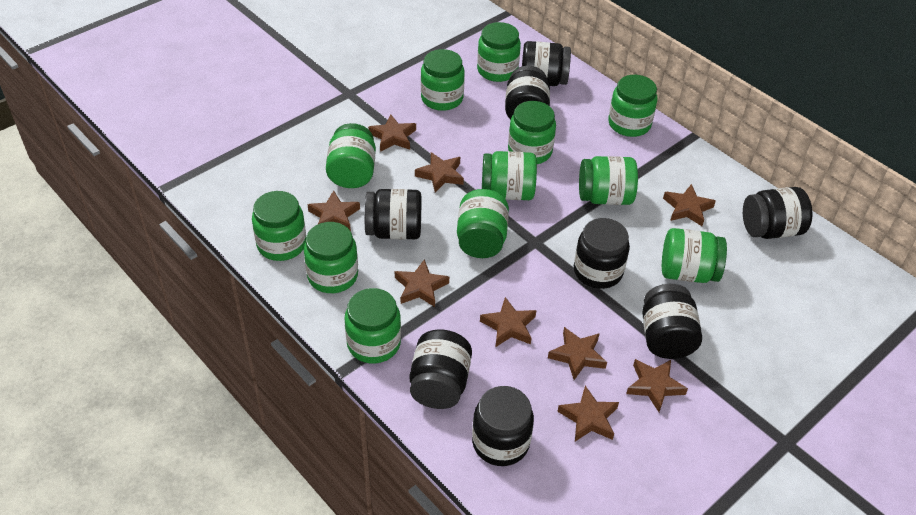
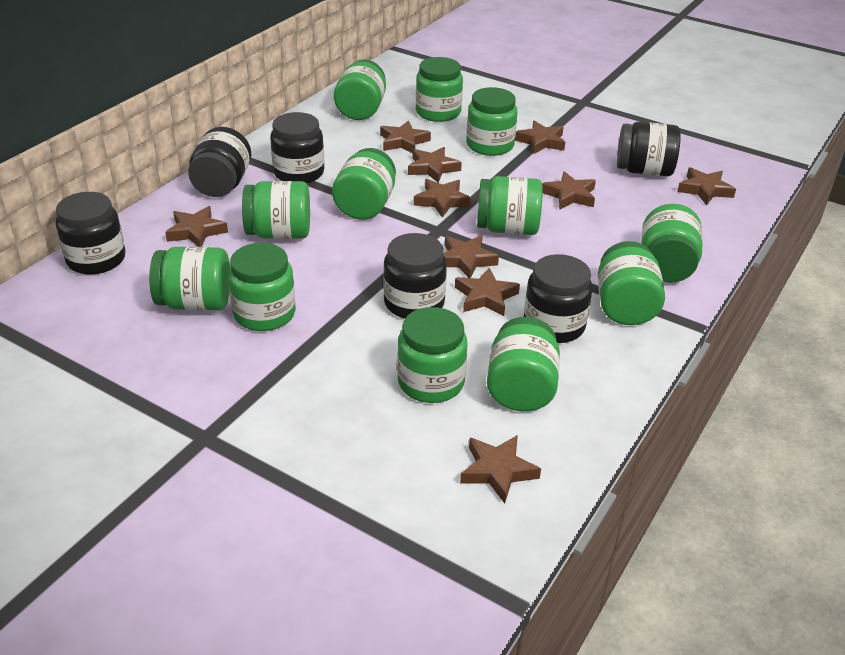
black jar: [365,189,421,240] [410,329,472,409] [472,386,534,466] [505,66,550,120] [522,41,571,86] [574,218,630,289] [642,284,702,359] [743,187,812,239] = 8 -> [56,192,125,275] [188,127,251,197] [270,112,324,184] [383,233,447,319] [524,254,593,343] [617,122,681,176] = 6
brown star: [308,190,360,231] [368,114,416,152] [395,259,449,307] [415,152,464,192] [480,297,536,347] [548,327,607,380] [557,386,619,442] [626,359,688,412] [663,184,716,226] = 9 -> [165,206,228,247] [380,120,431,153] [408,147,462,183] [414,179,471,217] [443,235,499,278] [455,268,520,316] [460,435,541,504] [515,120,565,154] [542,171,596,210] [677,167,736,205] = 10

